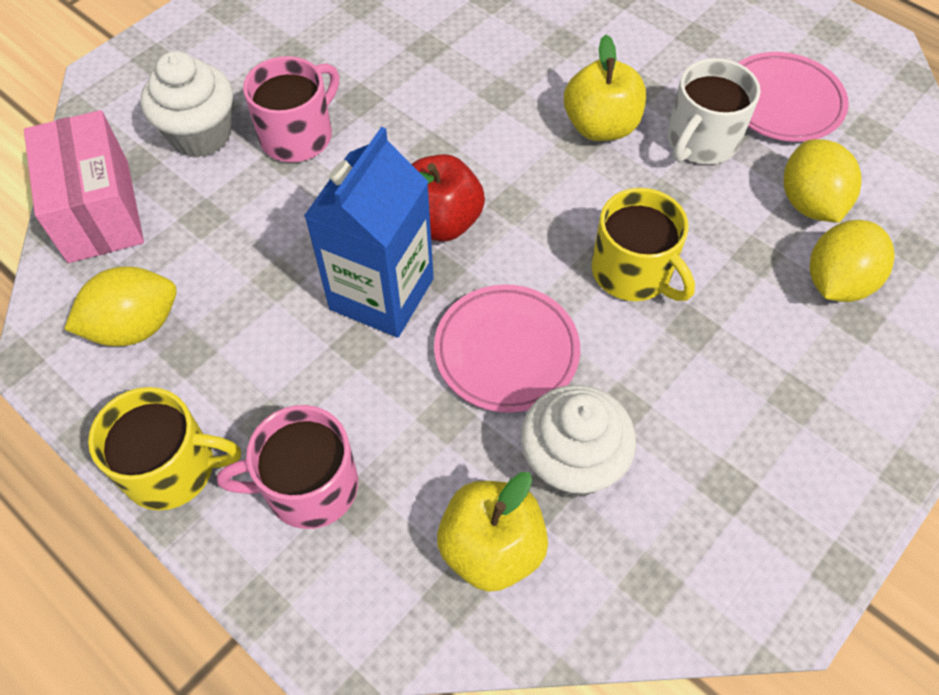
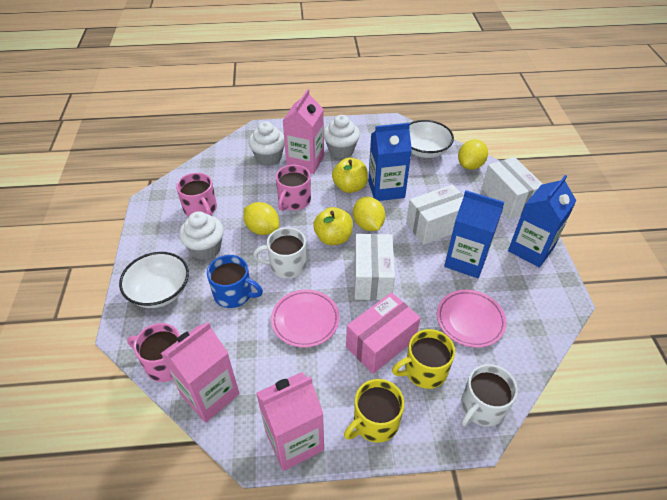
blue carton: [304,127,434,338] = 1 -> [368,123,412,201] [444,190,504,278] [508,175,577,268] = 3
blue mug: none = 0 -> [207,255,263,308] = 1
pink carton: none = 0 -> [161,322,239,422] [256,372,324,471] [283,89,324,174] = 3
pink mug: [217,405,358,529] [243,56,339,162] = 2 -> [127,323,180,382] [176,173,217,217] [276,165,311,211] = 3
red apple: [412,154,485,242] = 1 -> none = 0
white bowl: none = 0 -> [119,252,189,308] [409,120,454,158] = 2
white box: none = 0 -> [355,234,395,300] [406,185,464,245] [482,157,542,219] = 3
white cupcake: [141,51,233,158] [521,385,636,499] = 2 -> [179,211,224,260] [248,122,285,166] [324,115,360,159] = 3
white mug: [667,58,760,164] = 1 -> [253,227,307,278] [461,364,518,427] = 2

